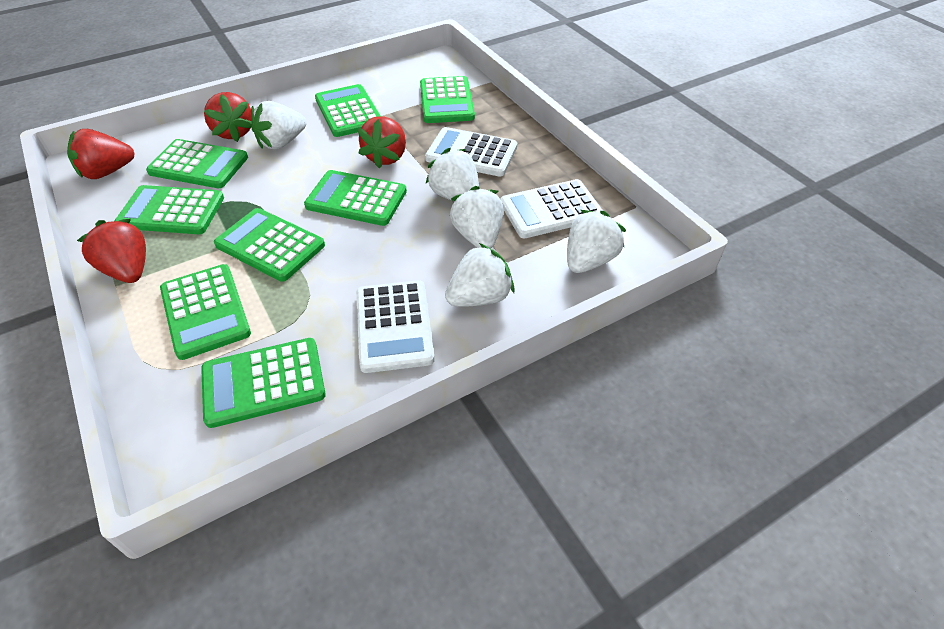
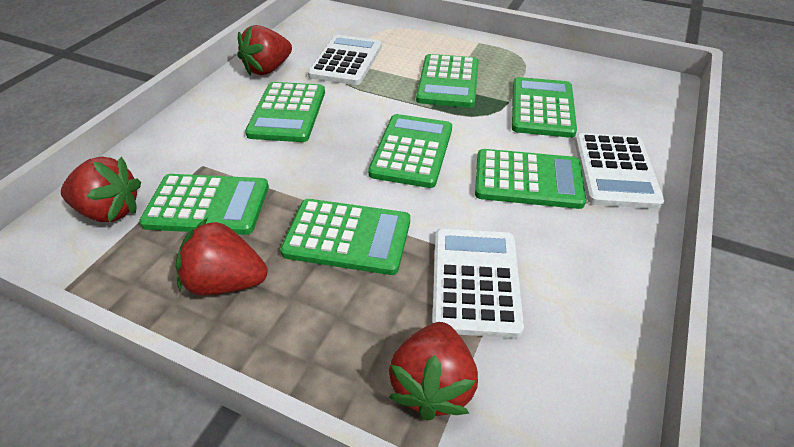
green calculator: [114,185,224,234] [146,139,248,188] [160,264,251,360] [201,338,326,428] [214,208,325,282] [304,170,407,226] [315,84,381,137] [420,76,475,123] = 8 -> [139,174,269,235] [245,82,325,142] [280,199,410,275] [368,114,452,188] [416,54,479,108] [475,149,586,209] [512,77,577,138] = 7
white strawberry: [251,101,306,149] [426,148,479,202] [445,243,514,307] [450,186,503,248] [567,210,626,273] = 5 -> none = 0

